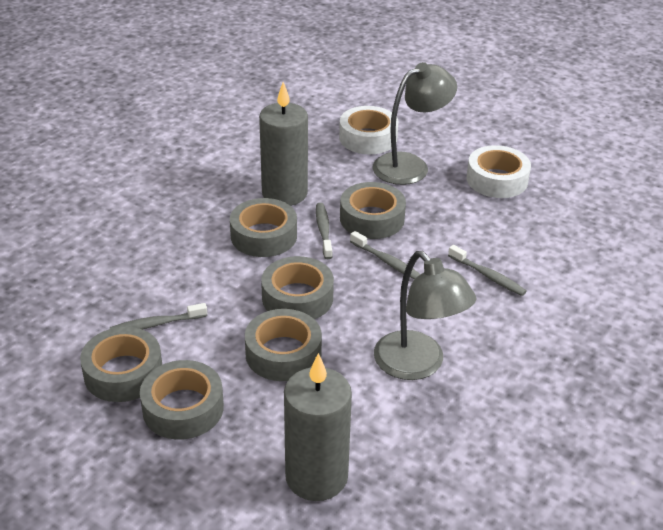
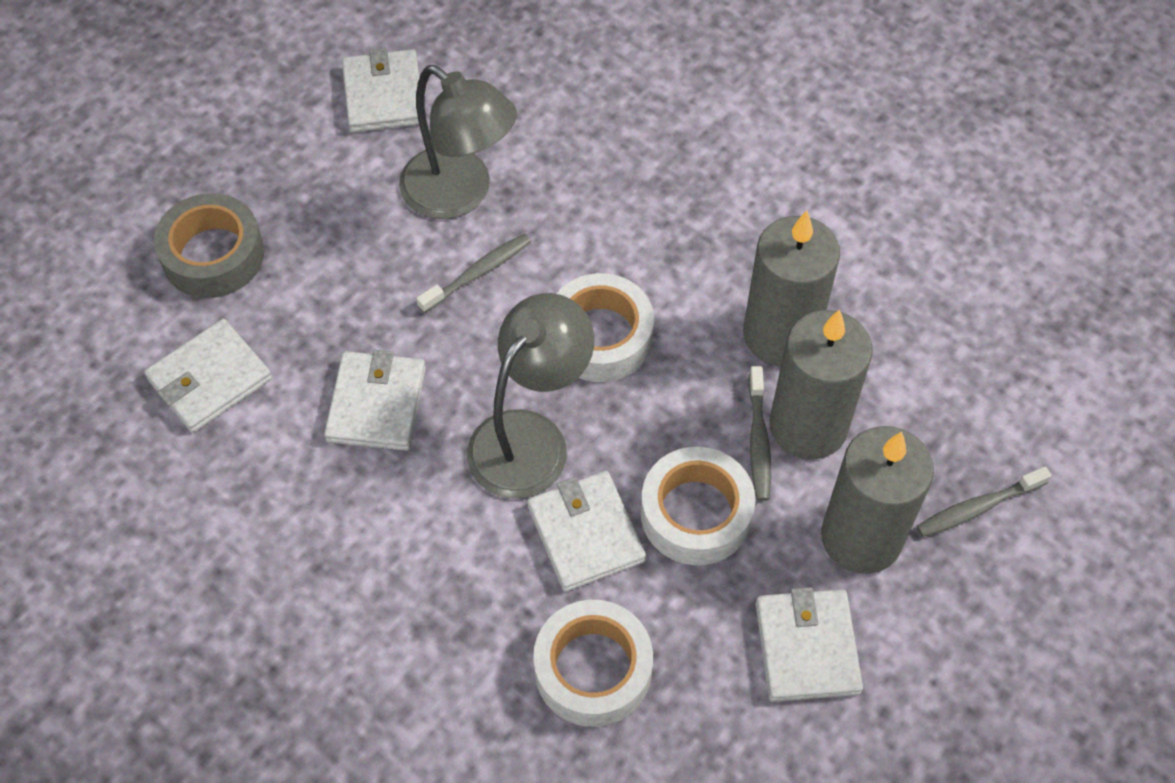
grey candle: [259,82,308,206] [284,353,352,501] = 2 -> [743,211,840,366] [770,309,873,460] [821,426,934,574] = 3
grey tape: [80,327,162,402] [140,360,224,440] [230,198,297,257] [245,309,322,381] [261,256,334,319] [340,182,406,239] = 6 -> [154,193,264,298] = 1
grey toothbrush: [110,303,207,330] [316,203,333,259] [350,231,420,280] [448,245,527,296] = 4 -> [416,234,531,313] [748,366,771,501] [917,466,1052,537] = 3
white tape: [339,106,398,154] [467,145,531,198] = 2 -> [533,600,653,727] [556,273,654,382] [641,447,755,565] = 3
white wallet: none = 0 -> [144,319,272,433] [324,350,426,451] [342,48,420,132] [527,471,646,592] [756,587,863,702] = 5

